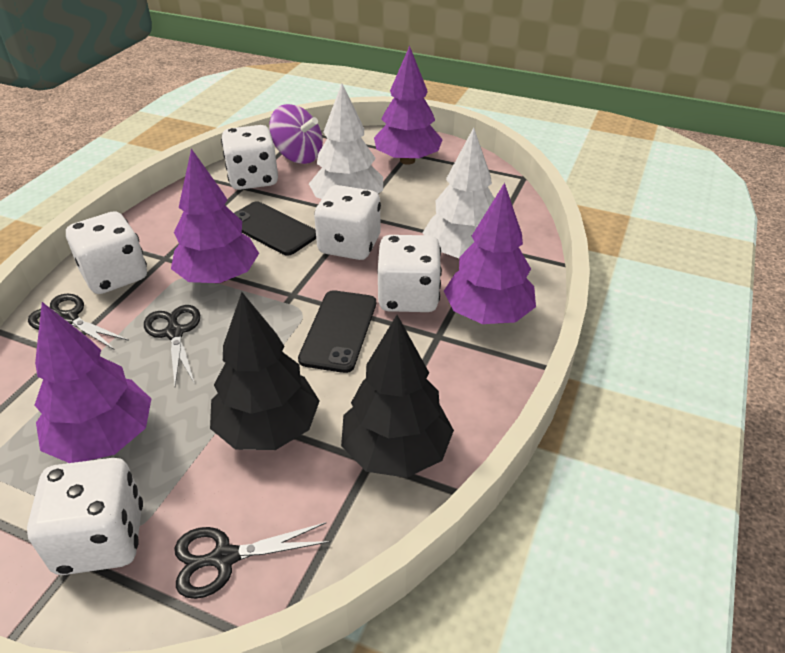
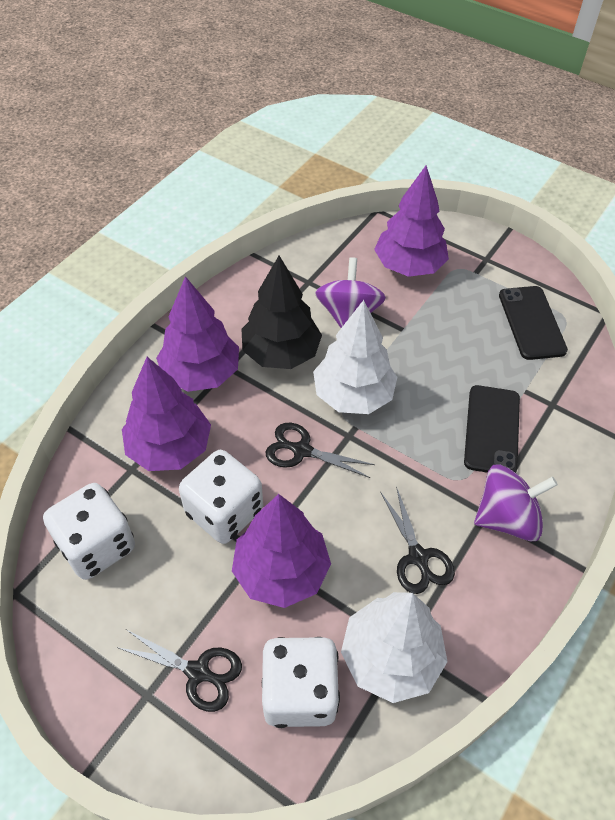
black tree: [210,292,319,450] [341,315,454,478] = 2 -> [242,256,322,369] = 1
purple spinning top: [269,104,323,164] = 1 -> [315,257,386,328] [474,465,558,541] = 2
white dice: [27,458,143,575] [66,211,147,294] [221,125,278,190] [314,185,381,260] [378,235,442,312] = 5 -> [43,483,135,580] [179,450,263,544] [262,637,340,728] = 3

